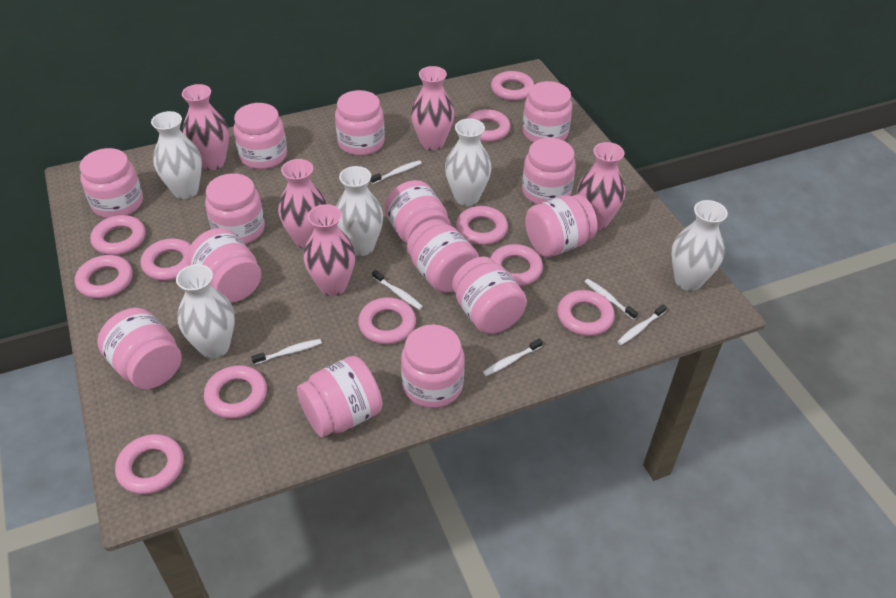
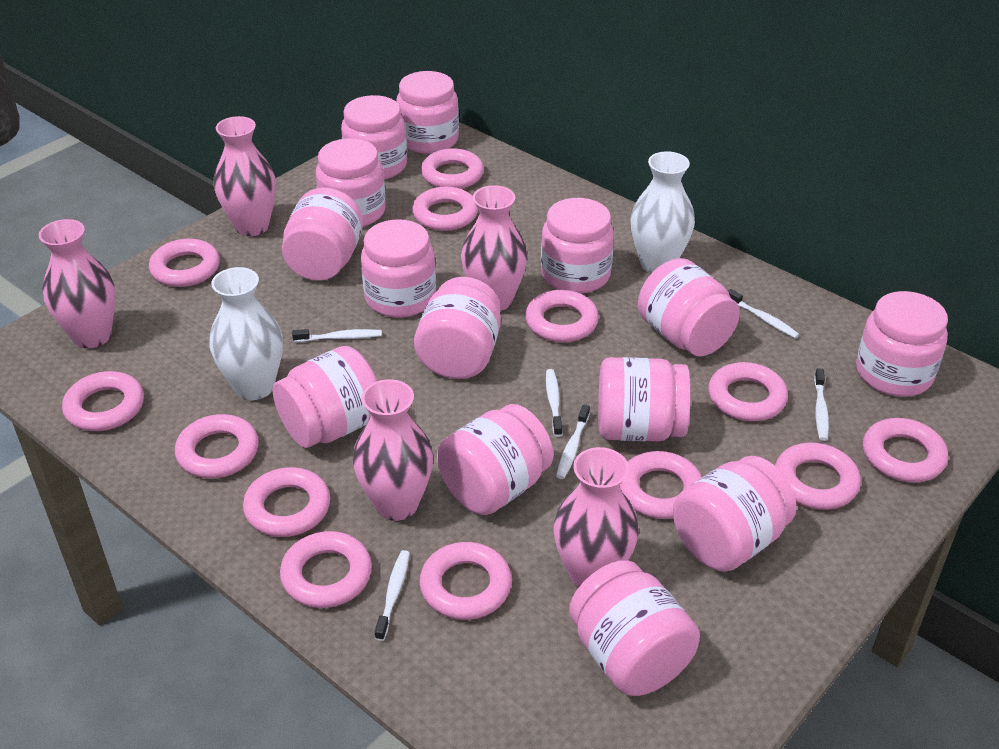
pink ring: [75,255,133,299] [90,215,146,255] [115,434,184,494] [141,239,191,281] [204,365,267,419] [358,297,416,344] [456,206,508,245] [466,109,511,142] [490,244,543,286] [491,71,534,101] [557,290,615,336] = 11 -> [62,371,144,431] [149,238,220,287] [175,414,259,478] [243,467,330,537] [280,531,372,608] [412,186,478,231] [419,542,512,620] [421,148,484,189] [525,290,599,342] [619,451,702,519] [708,362,788,421] [775,443,861,510] [863,418,948,482] = 13
white vase: [151,111,202,199] [176,264,235,359] [336,166,383,256] [445,118,491,206] [671,200,728,291] = 5 -> [210,267,283,400] [630,151,695,273] = 2

